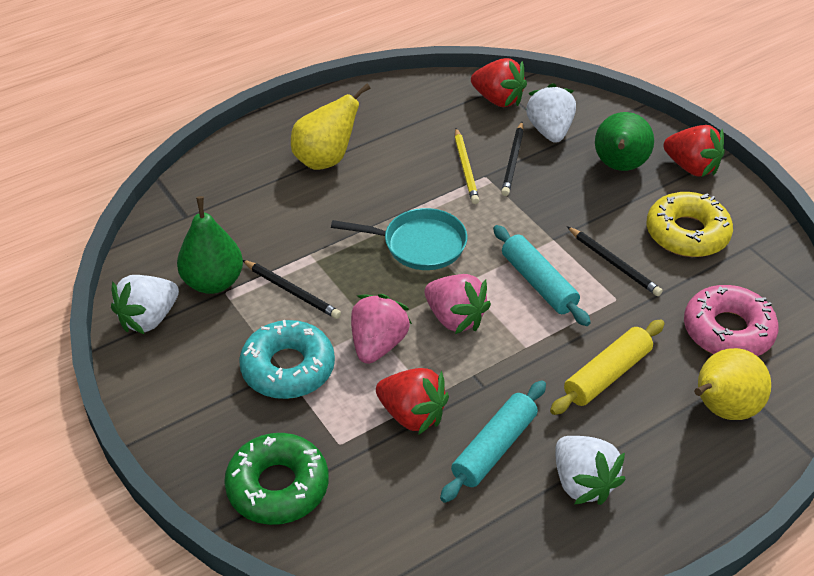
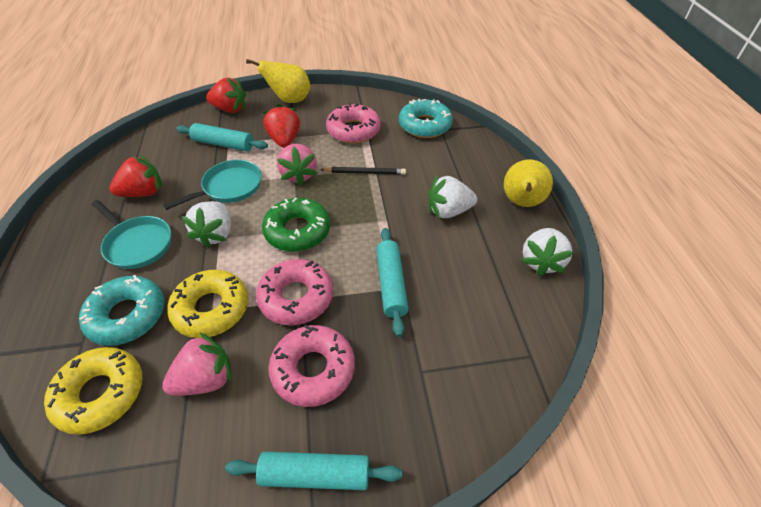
black pencil: [243,260,341,319] [501,122,524,196] [567,226,663,296] = 3 -> [320,167,406,175] = 1
green pear: [177,196,243,294] [595,112,654,171] = 2 -> none = 0
pink donut: [684,285,779,356] = 1 -> [256,259,333,326] [269,325,355,407] [326,103,381,143] = 3
turquoise donut: [239,320,335,399] = 1 -> [79,275,164,346] [399,99,453,138] = 2
turquoise pan: [331,208,467,270] = 1 -> [92,200,171,269] [163,160,262,210] = 2
turquoise rolling pin: [440,380,546,503] [493,225,591,326] = 2 -> [176,123,268,151] [225,451,402,490] [377,228,409,337] = 3
yellow donut: [646,192,733,257] = 1 -> [44,347,142,435] [167,270,248,338] = 2
yellow pencil: [455,128,479,204] = 1 -> none = 0
yellow rolling pin: [550,320,665,415] = 1 -> none = 0

